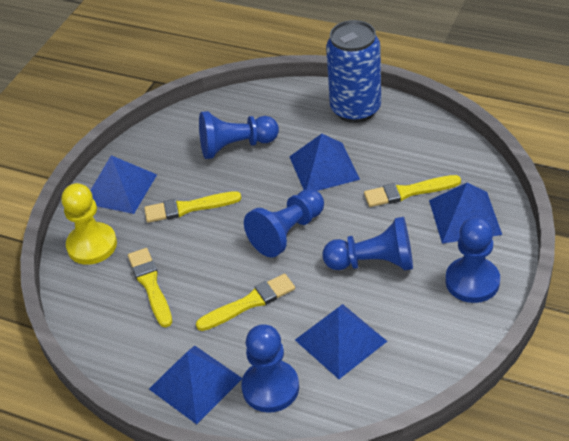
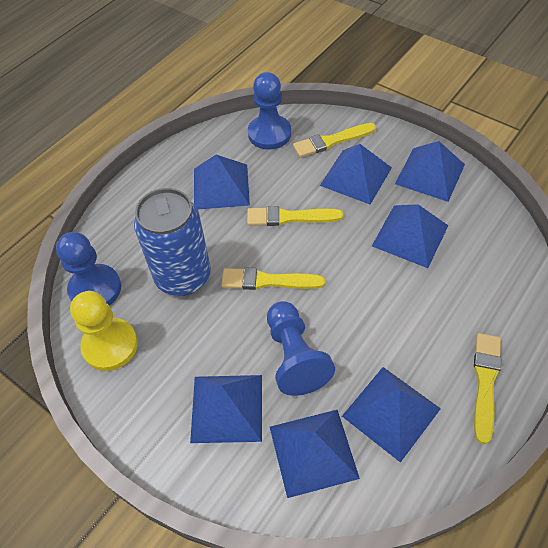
blue pawn: [199,111,279,159] [241,324,299,413] [244,189,324,258] [323,217,413,271] [445,217,500,303] = 5 -> [56,232,121,306] [248,72,291,150] [267,301,335,396] = 3
blue pyramid: [90,155,157,214] [149,346,242,424] [289,134,360,191] [295,304,387,379] [429,182,502,244] = 5 -> [190,375,262,443] [194,155,250,210] [270,410,360,498] [320,144,392,204] [342,367,441,463] [372,204,448,268] [395,141,465,202] = 7

